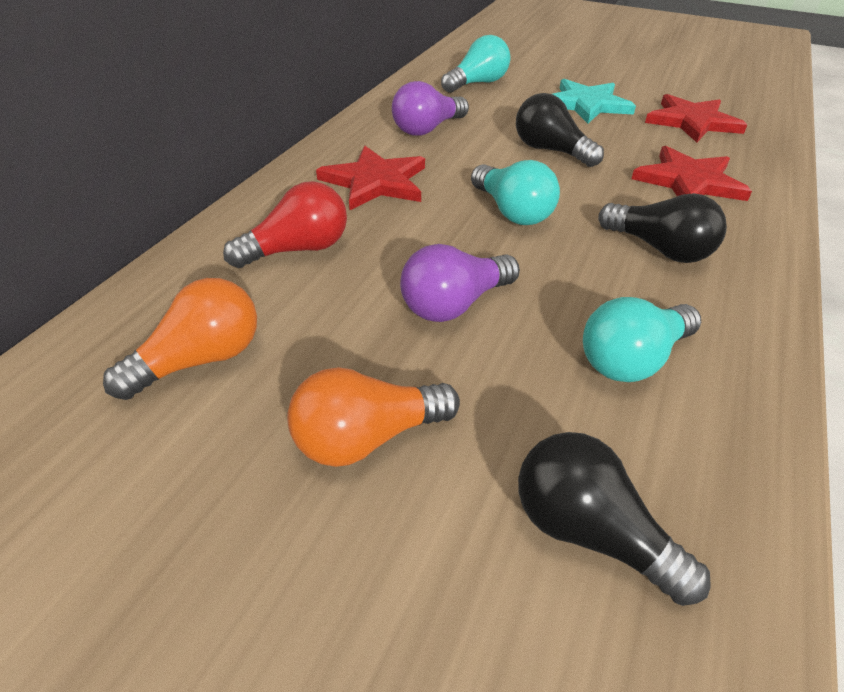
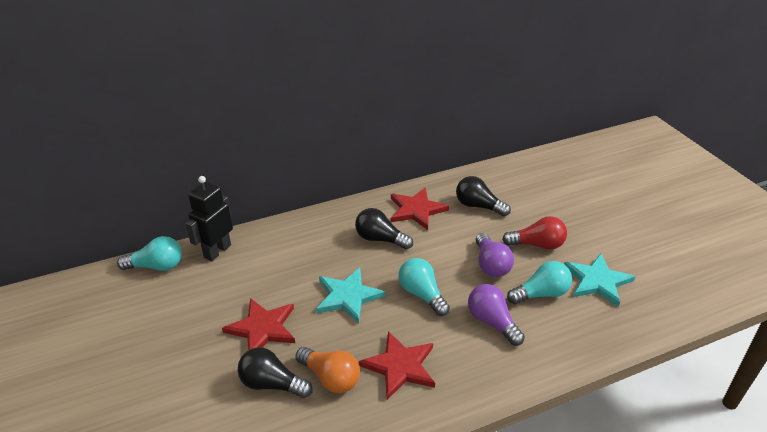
black robot: none = 0 -> [186,176,233,261] = 1
orange light bulb: [103,278,257,400] [287,367,460,467] = 2 -> [295,347,360,393] = 1
turquoise star: [553,79,636,124] = 1 -> [316,267,385,323] [564,253,635,307] = 2

